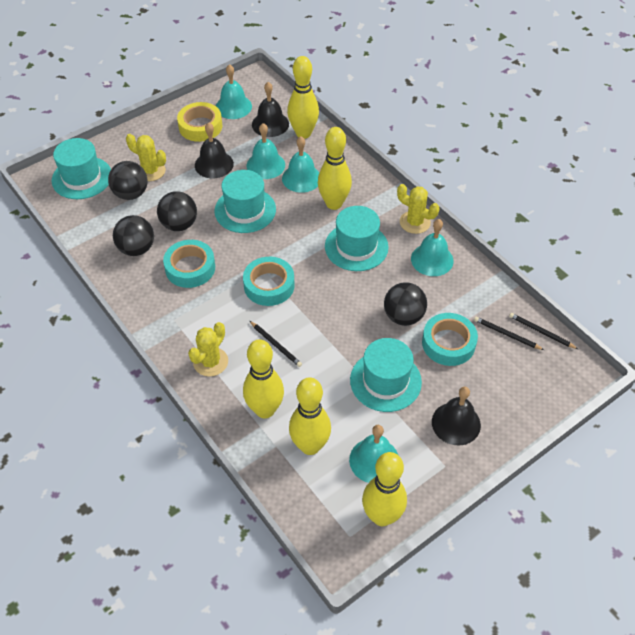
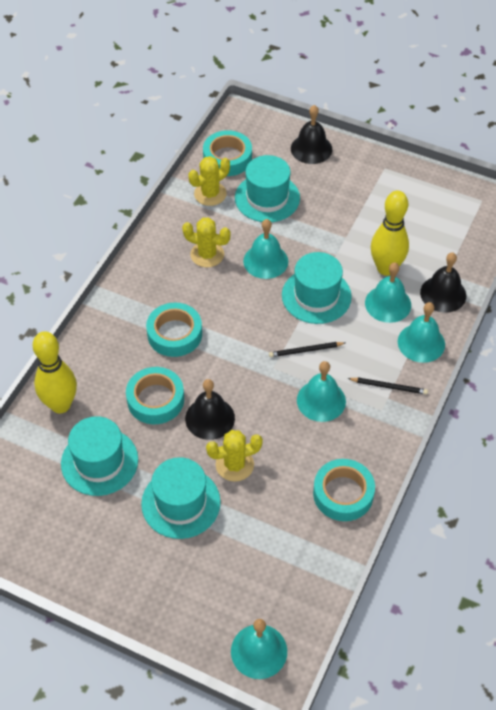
black ball: [108,161,148,200] [113,215,154,256] [157,191,197,231] [384,282,427,326] = 4 -> none = 0
black pencil: [250,321,302,367] [474,317,544,350] [509,313,578,349] = 3 -> [269,342,345,357] [347,378,428,395] = 2
turquoise tape: [163,240,215,288] [243,257,295,306] [422,313,478,366] = 3 -> [126,367,184,424] [146,303,202,357] [203,130,252,176] [313,459,375,521] = 4
yellow bowling pin: [243,339,284,418] [287,56,319,139] [289,377,331,455] [318,127,352,210] [362,452,407,526] = 5 -> [33,331,77,413] [371,191,409,276] = 2
yellow tape: [177,102,222,142] = 1 -> none = 0

